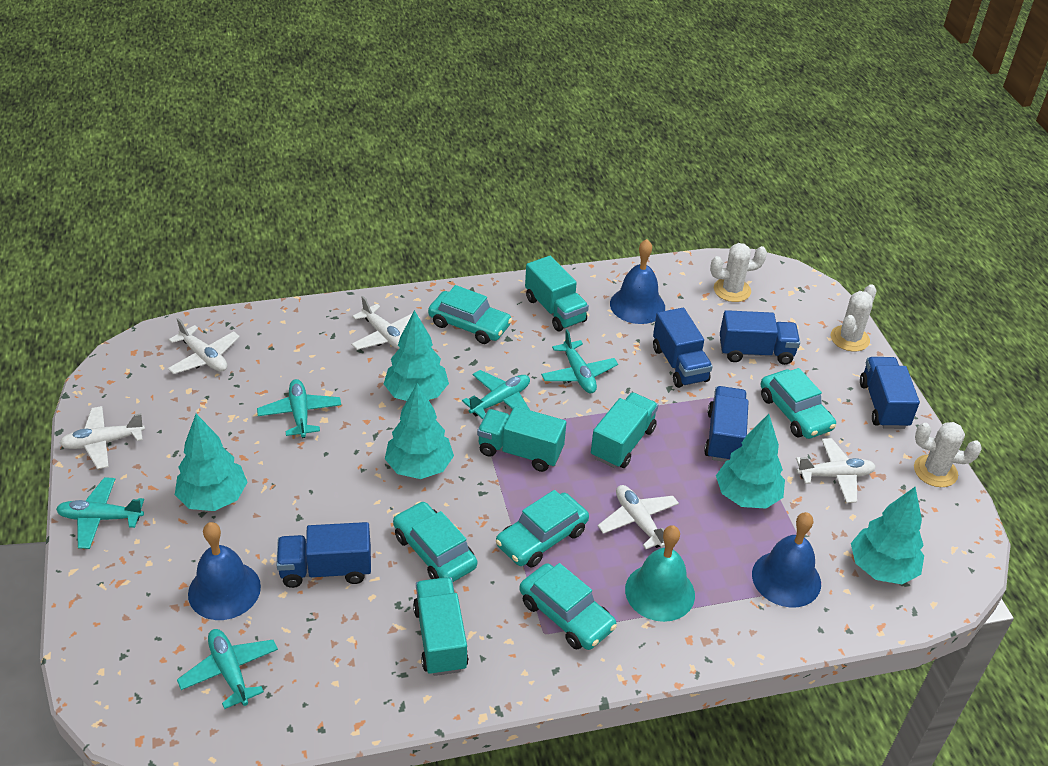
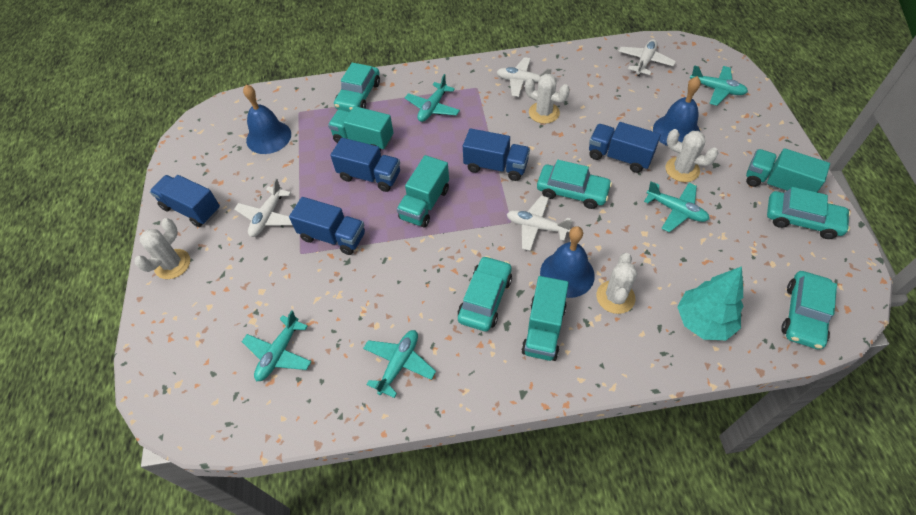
turquoise bell: [625,525,695,622] = 1 -> none = 0
turquoise tree: [175,414,247,511] [384,310,449,401] [385,383,454,479] [716,414,785,509] [851,487,924,584] = 5 -> [678,266,744,340] = 1
white cactus: [710,243,767,302] [831,284,877,352] [914,422,982,487] = 3 -> [134,218,190,279] [525,74,570,124] [596,253,637,314] [665,129,718,182] = 4
white plane: [59,406,145,469] [168,318,240,374] [351,296,420,350] [598,485,679,549] [796,438,876,503] = 5 -> [234,178,292,237] [497,57,552,97] [507,196,572,251] [618,39,676,76] = 4

